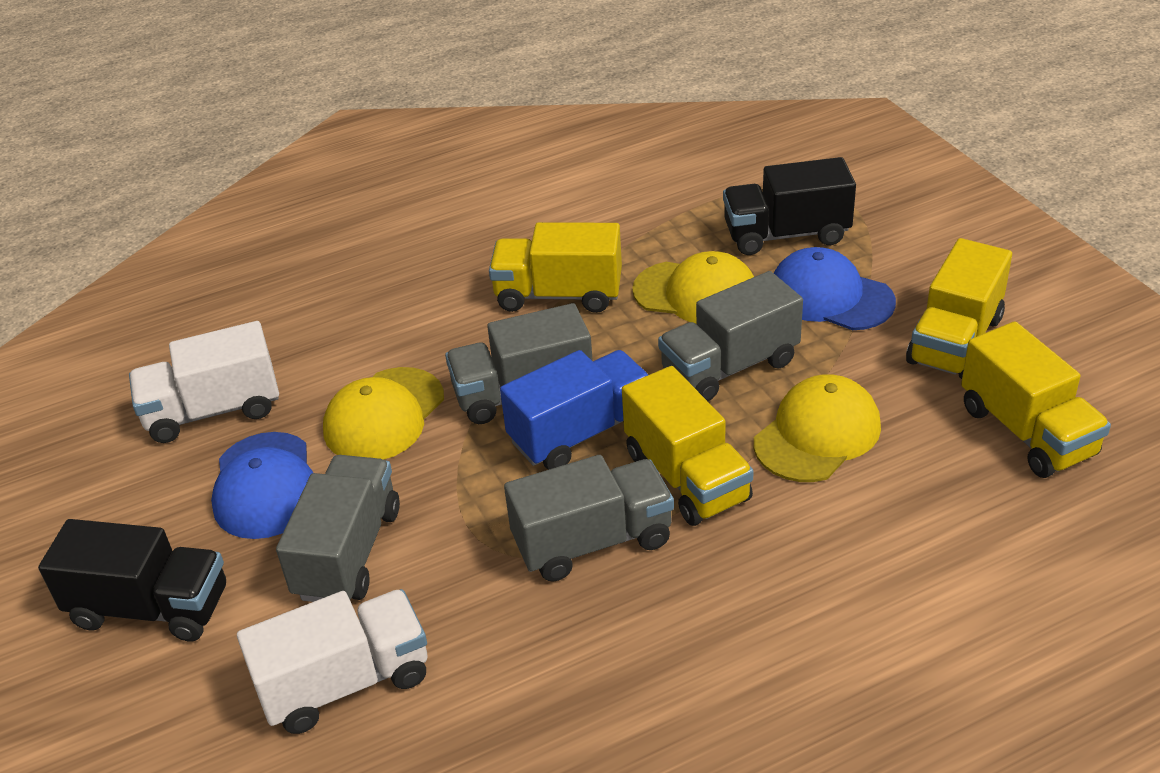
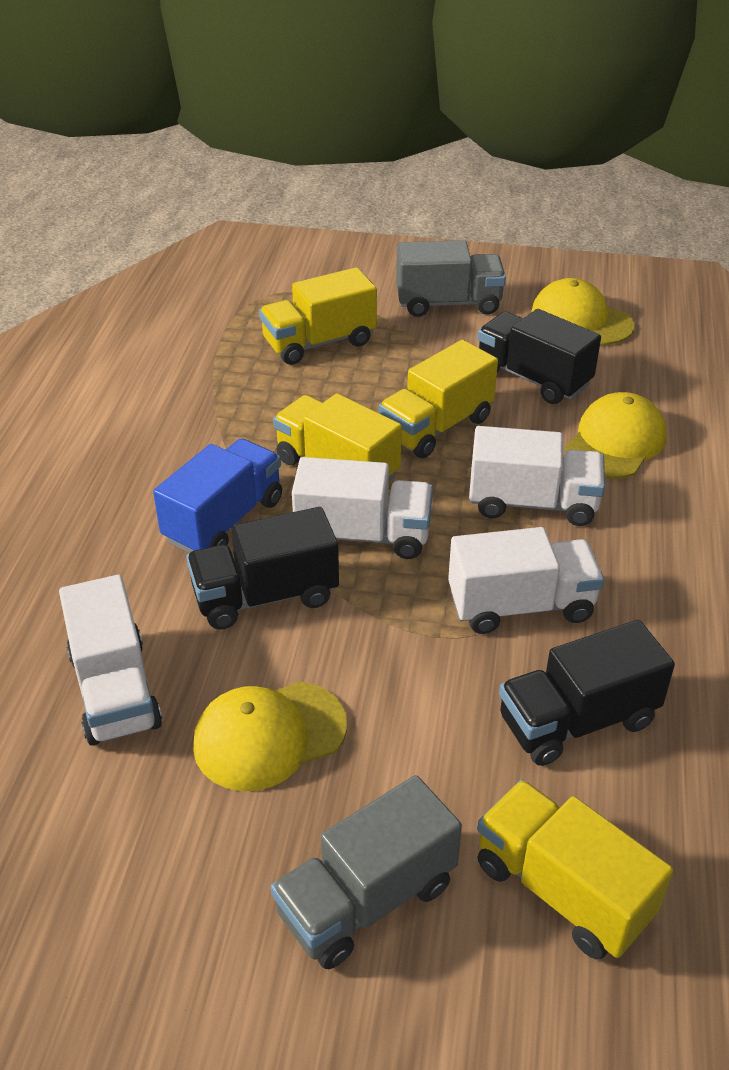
black truck: [38,519,226,642] [723,157,856,255] = 2 -> [186,507,339,630] [478,309,601,404] [499,620,675,766] = 3
blue cap: [211,432,313,539] [774,247,896,330] = 2 -> none = 0
grey truck: [276,455,400,602] [445,303,593,424] [504,455,674,581] [658,271,803,401] = 4 -> [271,775,462,969] [396,240,506,317] = 2
white truck: [129,321,279,443] [237,589,428,734] = 2 -> [59,575,162,746] [292,457,433,559] [448,527,604,634] [469,426,605,526] = 4

